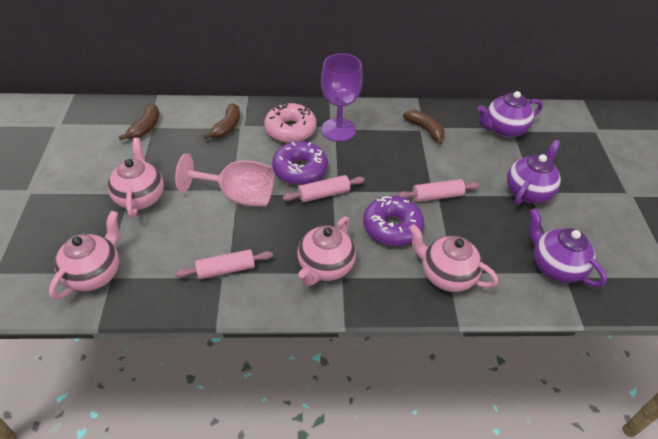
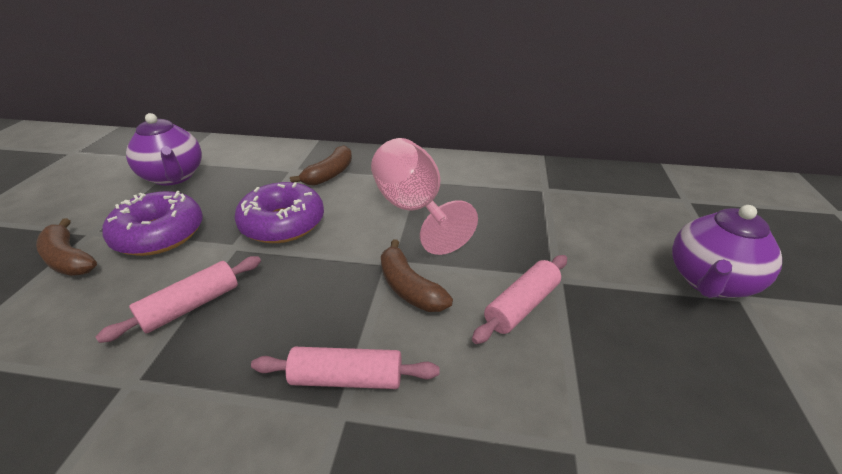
pink donut: [264,102,317,143] = 1 -> none = 0
pink teapot: [49,211,119,300] [108,138,164,218] [298,216,356,286] [409,224,498,292] = 4 -> none = 0
purple goblet: [321,53,363,142] = 1 -> none = 0
purple teapot: [478,91,543,138] [507,140,561,205] [529,208,607,287] = 3 -> [126,113,202,186] [672,205,782,298] = 2

